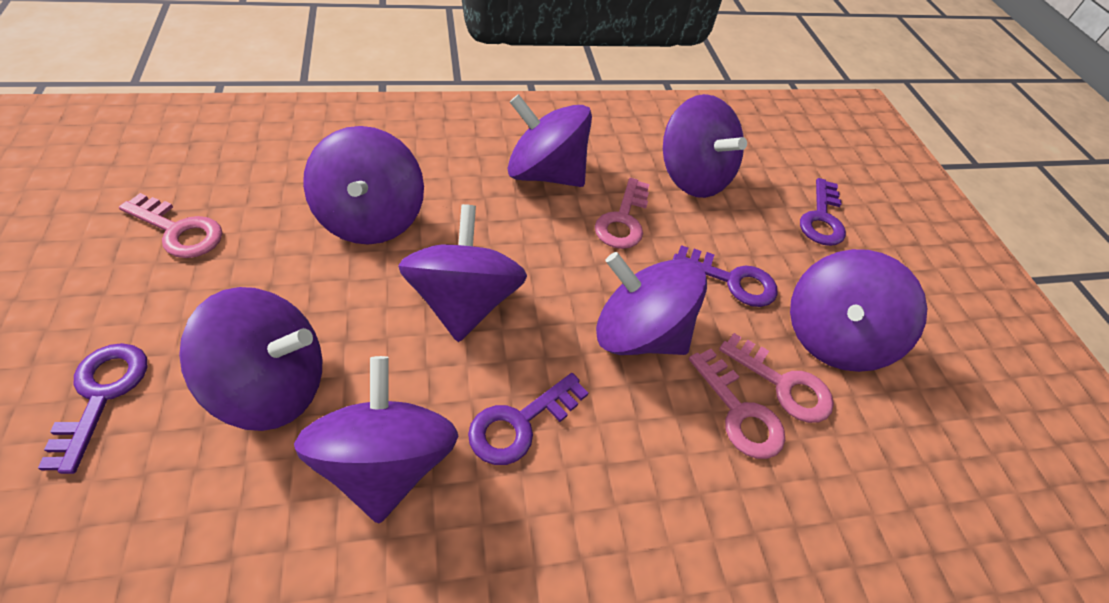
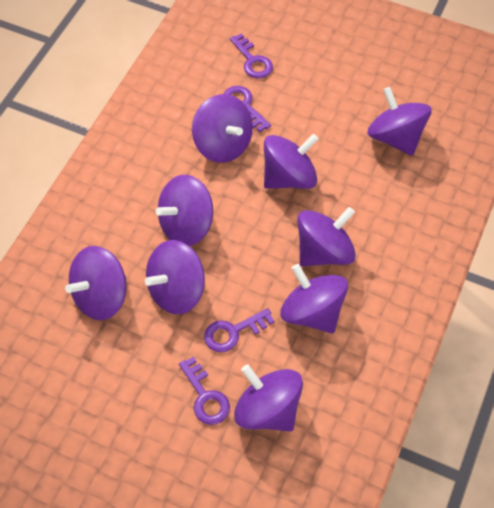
pink key: [119,193,222,258] [595,178,650,249] [689,349,785,459] [719,333,834,423] = 4 -> none = 0
purple spinning top: [179,287,322,431] [294,356,458,523] [303,126,424,245] [398,204,527,342] [507,94,592,187] [596,252,707,355] [663,94,747,198] [790,249,927,372] = 8 -> [65,246,126,320] [145,240,205,314] [156,175,213,246] [192,94,253,163] [234,364,303,432] [264,134,319,189] [280,264,348,333] [297,207,356,266] [367,87,432,156] = 9

